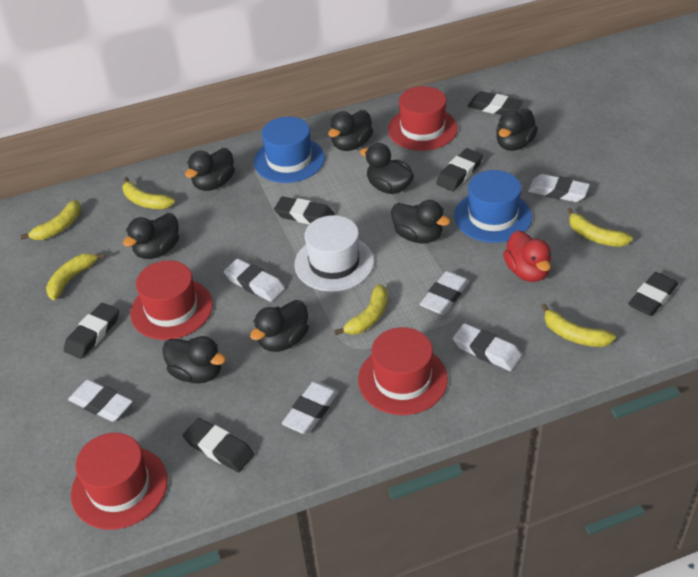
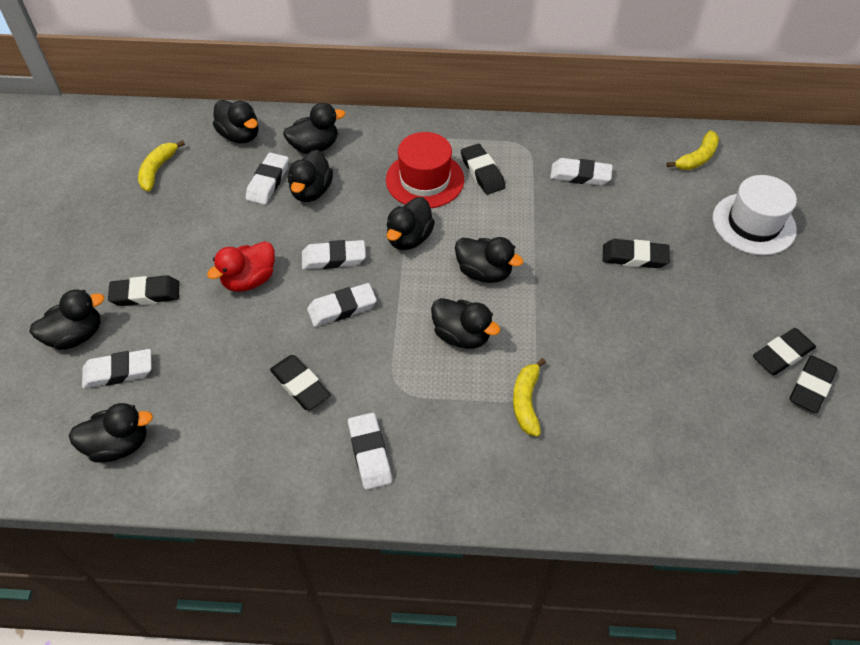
blue hat: [254,117,325,183] [454,170,532,243] = 2 -> none = 0
red hat: [71,433,168,530] [130,260,213,340] [358,327,448,415] [388,86,458,151] = 4 -> [386,132,464,208] = 1
yellow banana: [20,200,81,240] [46,253,105,300] [123,177,175,209] [334,284,388,335] [541,304,616,347] [567,208,633,247] = 6 -> [138,140,185,191] [513,358,546,437] [667,131,719,170] = 3

